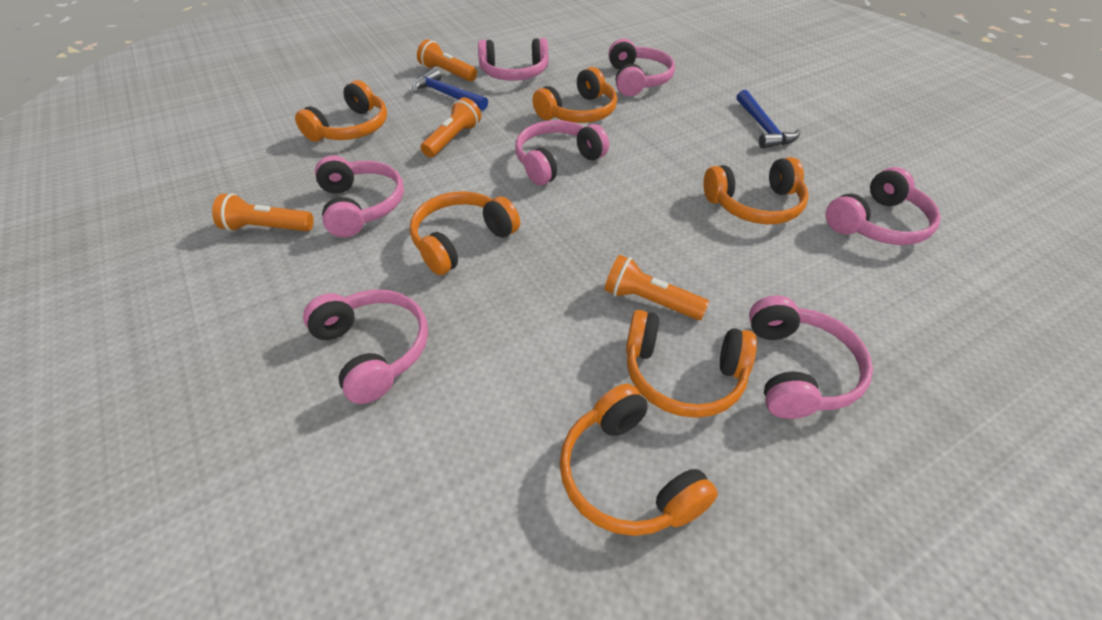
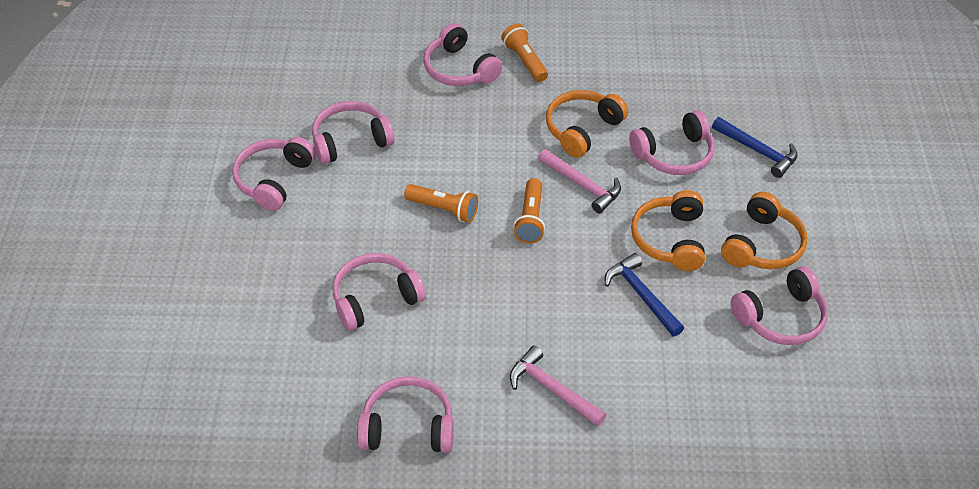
orange flashlight: [212,193,314,231] [417,39,477,82] [421,97,481,158] [605,255,709,320] = 4 -> [404,184,478,222] [501,23,548,82] [513,178,545,243] = 3
orange headphones: [295,80,387,142] [410,191,520,275] [532,67,617,123] [560,384,718,536] [626,310,757,418] [703,157,809,224] = 6 -> [546,90,628,158] [631,190,705,271] [721,192,807,269] = 3
pink hammer: none = 0 -> [510,346,607,427] [538,149,621,213] = 2

